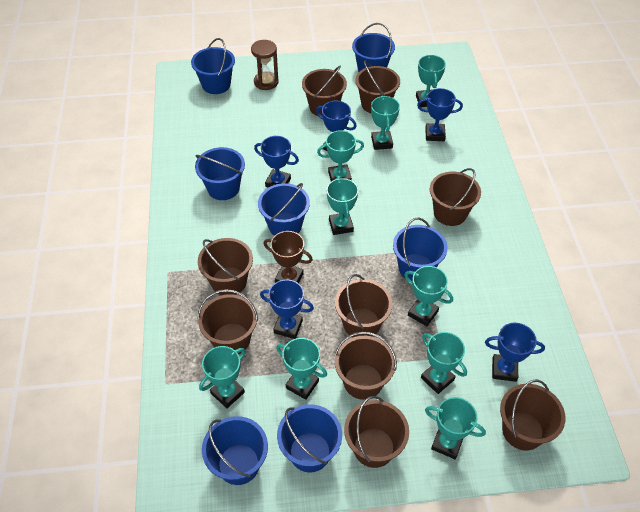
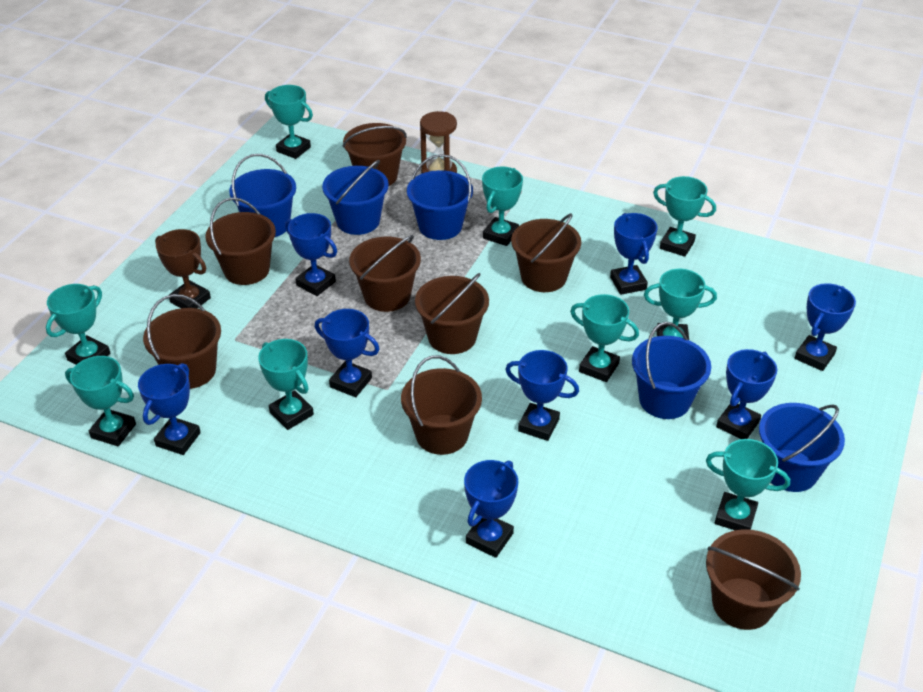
blue bucket: [191,38,235,94] [195,147,245,200] [202,416,268,485] [258,183,310,236] [277,404,342,472] [352,23,395,72] [393,218,448,281] = 7 -> [229,154,296,237] [322,160,389,235] [407,154,473,240] [632,322,711,419] [759,403,845,492] = 5
blue trophy: [254,136,299,187] [260,279,314,339] [316,101,357,151] [417,88,463,141] [485,323,545,382] = 5 -> [138,363,201,455] [285,213,337,296] [315,309,380,397] [464,460,518,558] [505,350,579,441] [610,213,658,295] [716,349,777,439] [795,283,856,371] = 8
brown bucket: [198,238,253,295] [198,289,258,354] [302,66,347,116] [335,274,393,337] [335,332,397,400] [344,396,409,468] [355,61,400,113] [430,168,481,226] [500,379,565,450] = 9 -> [143,294,221,389] [205,197,276,285] [343,123,407,186] [349,235,421,312] [401,355,482,455] [415,273,489,354] [511,213,581,292] [706,529,801,630] = 8

